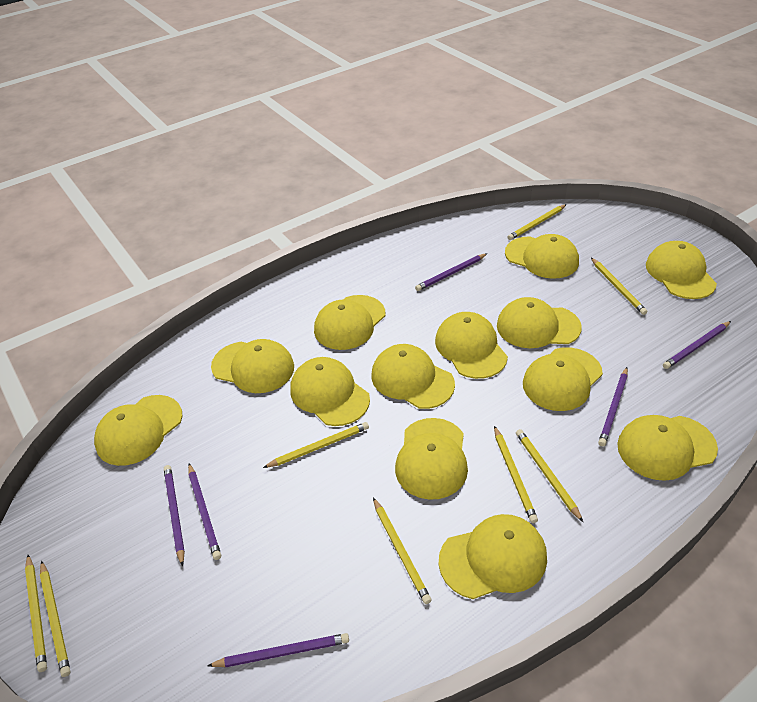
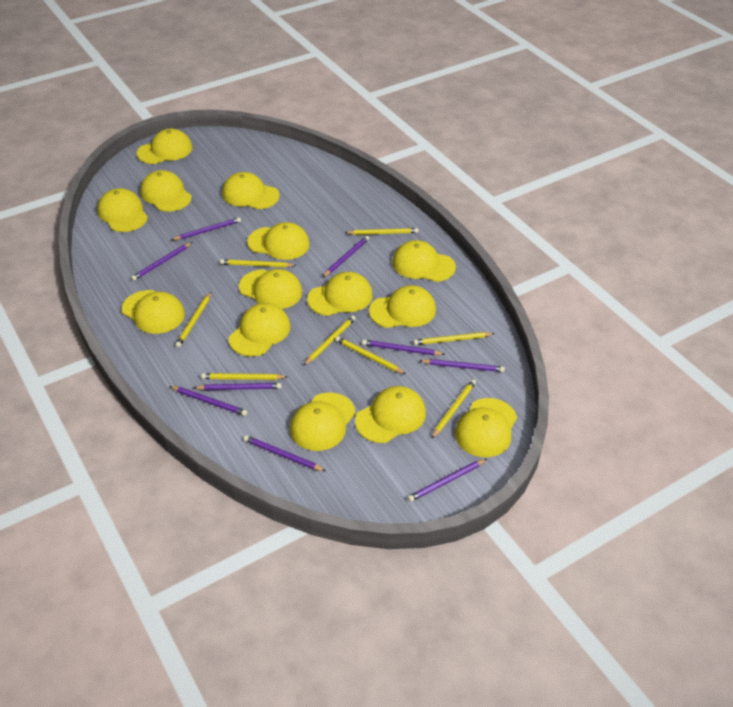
purple pencil: [164,465,185,567] [188,463,221,560] [207,633,349,667] [415,253,488,291] [598,367,628,446] [663,321,731,369] = 6 -> [131,242,192,281] [170,386,247,416] [171,217,241,240] [194,383,281,390] [244,435,325,471] [323,236,369,277] [362,340,445,355] [408,459,487,502] [419,359,505,372] = 9
yellow cap: [94,395,183,466] [211,339,294,393] [290,357,370,426] [314,295,385,350] [371,344,455,409] [395,418,468,500] [435,312,508,379] [439,514,547,599] [497,297,582,348] [505,234,579,279] [523,347,603,411] [617,415,718,481] [646,241,717,299] = 13 -> [97,188,148,232] [122,290,185,334] [137,128,192,164] [140,170,192,212] [222,172,280,209] [229,303,291,357] [239,269,302,309] [247,222,310,260] [290,392,356,451] [307,272,373,316] [355,386,426,443] [369,285,436,328] [392,240,456,282] [455,398,517,457] = 14

